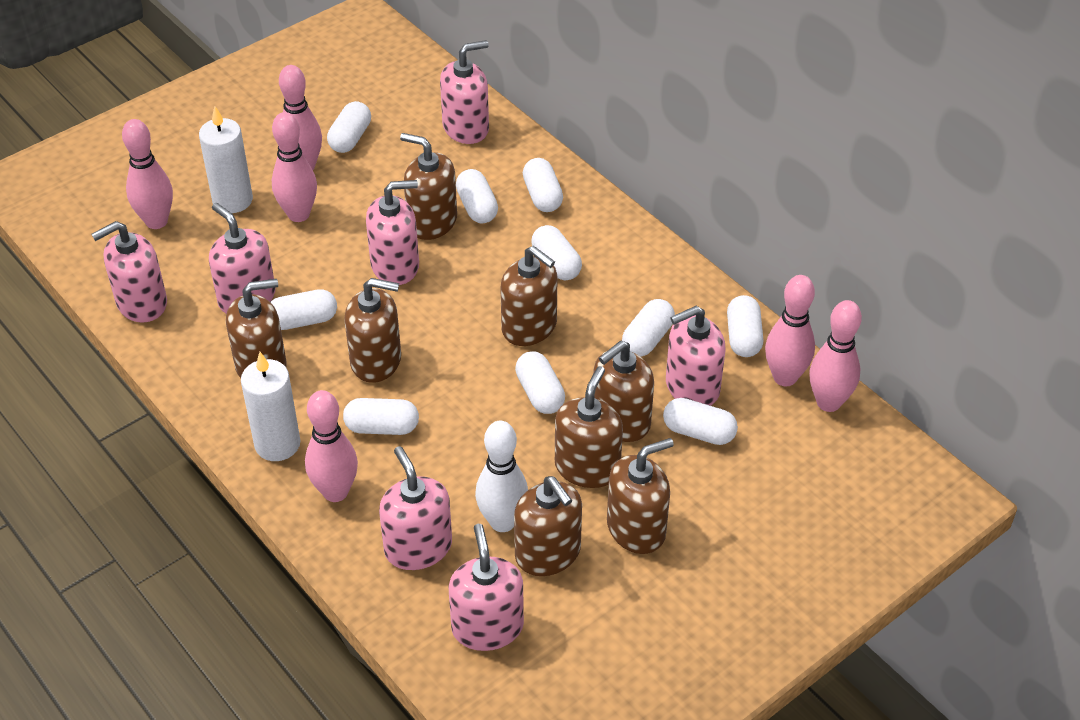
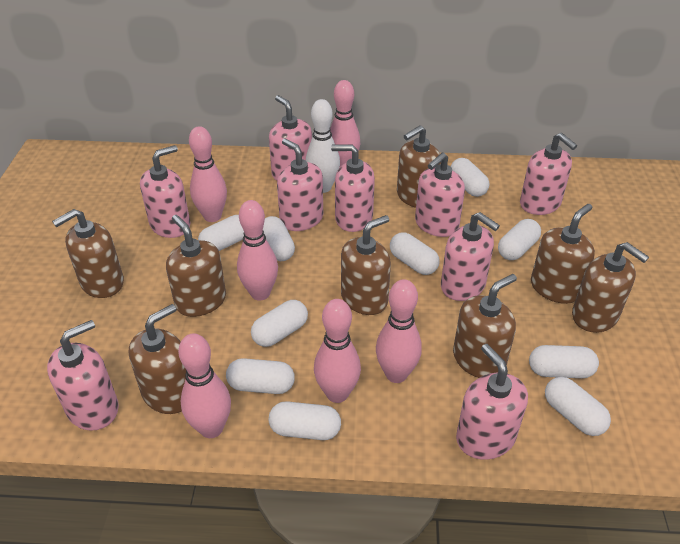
pink soap dispenser: [91,221,167,323] [209,203,275,313] [366,180,419,285] [379,446,452,570] [440,40,489,144] [449,524,524,651] [666,306,726,406] = 7 -> [47,320,119,431] [140,145,190,238] [269,95,312,181] [277,138,323,231] [331,144,375,232] [415,152,465,237] [441,212,500,301] [456,344,528,460] [520,133,577,215] = 9
white candle: [199,106,253,213] [241,352,301,461] = 2 -> none = 0

